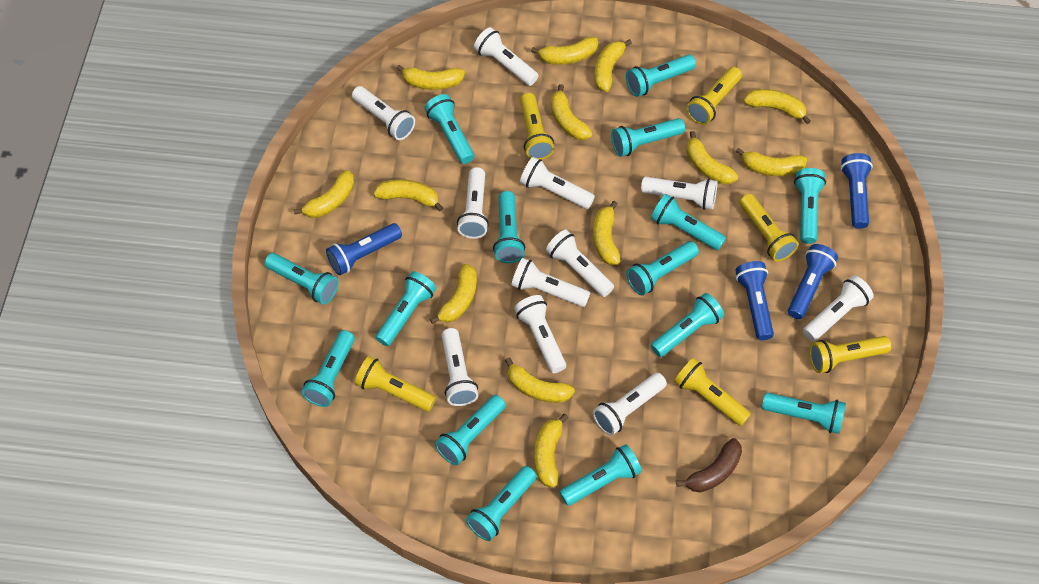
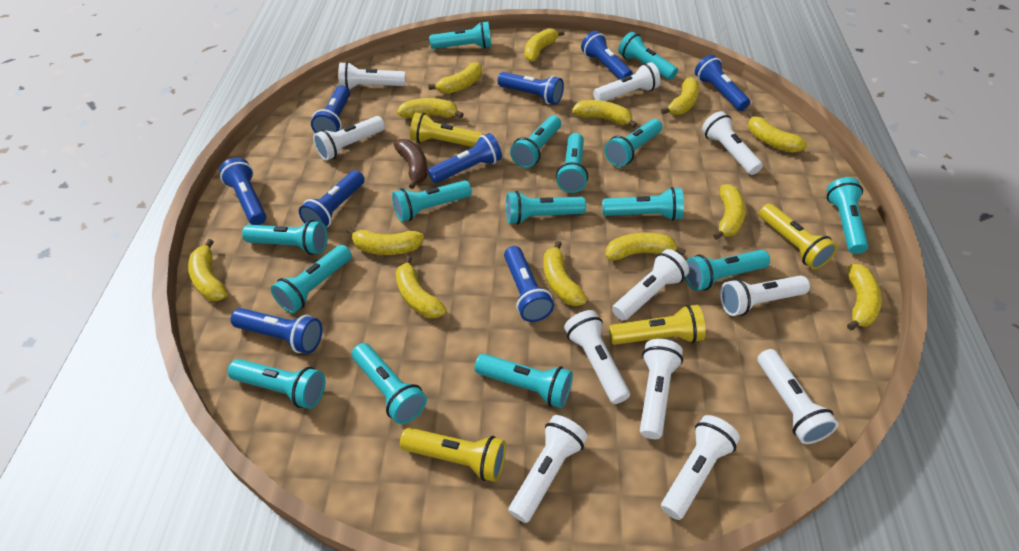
blue flashlight: [326,223,402,275] [735,261,774,340] [788,244,838,319] [841,153,873,229] = 4 -> [219,158,266,225] [231,308,322,354] [299,170,365,227] [311,85,350,133] [428,133,502,183] [497,72,564,105] [504,246,554,322] [581,31,633,80] [695,55,750,111] = 9
yellow flashlight: [355,356,436,412] [520,93,554,160] [674,358,751,426] [686,67,742,125] [739,194,799,262] [809,336,891,373] = 6 -> [400,428,506,482] [410,112,483,147] [609,305,706,345] [759,203,837,270] = 4

